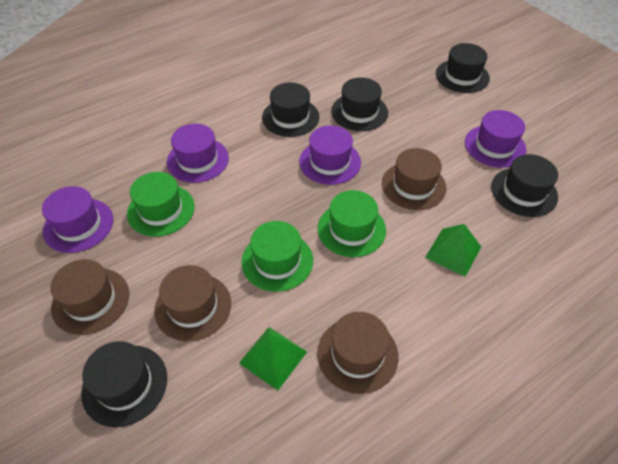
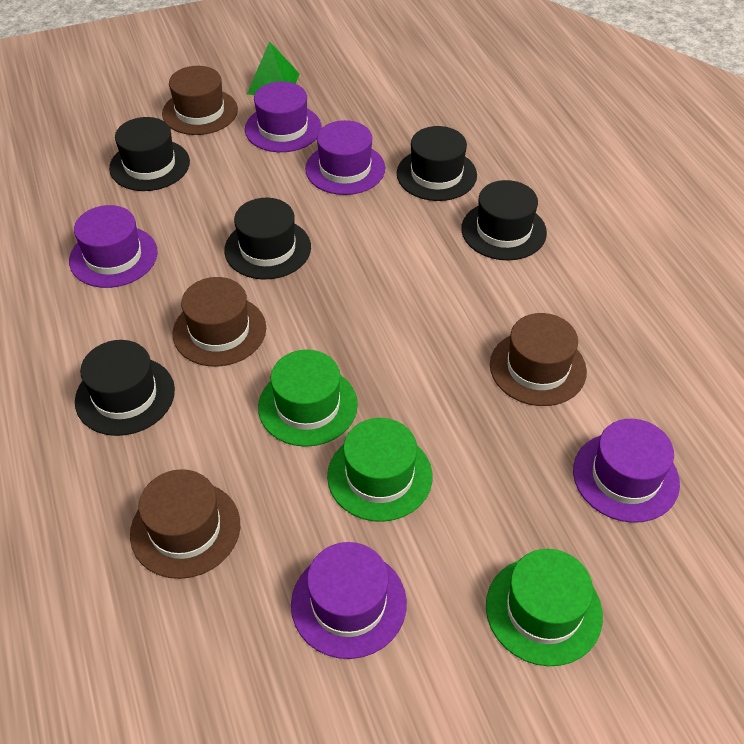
green pyramid: [239,327,307,390] [425,224,481,277] = 2 -> [247,41,300,95] = 1
purple hat: [42,186,113,253] [167,124,229,183] [299,125,361,185] [465,110,526,168] = 4 -> [69,205,158,288] [245,82,321,152] [291,542,407,659] [305,120,385,195] [573,419,680,523] = 5

